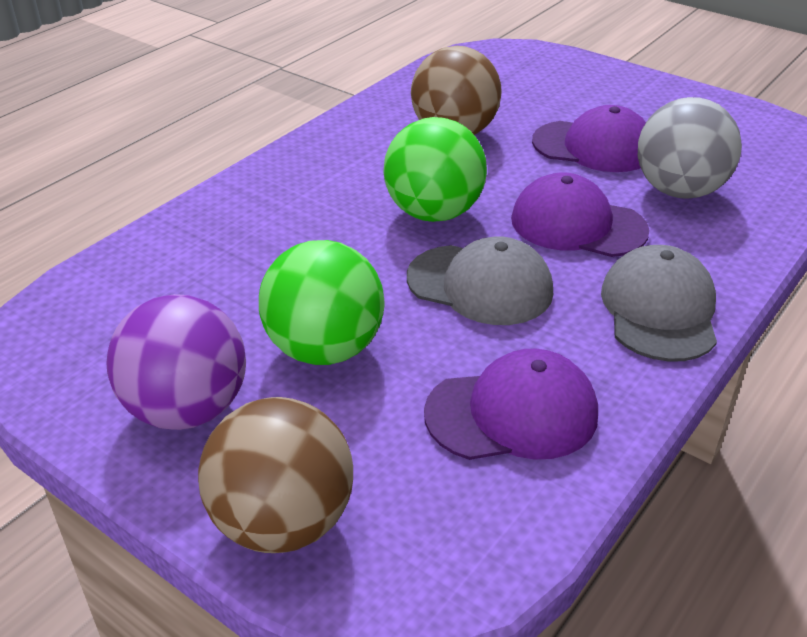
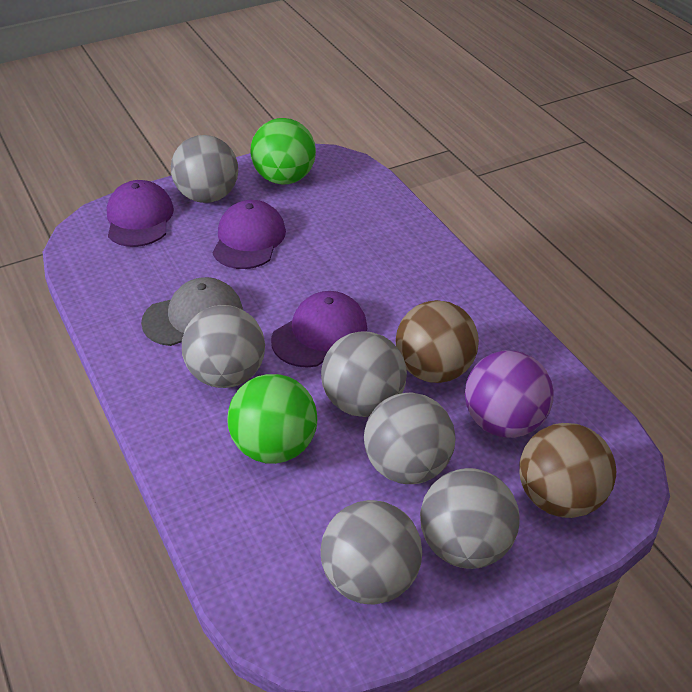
grey ball: [638,97,742,199] = 1 -> [171,135,238,203] [182,305,265,388] [321,331,407,417] [321,500,422,605] [364,393,455,484] [420,468,520,569] = 6
grey cap: [407,236,553,325] [601,245,717,362] = 2 -> [141,277,243,346] = 1

